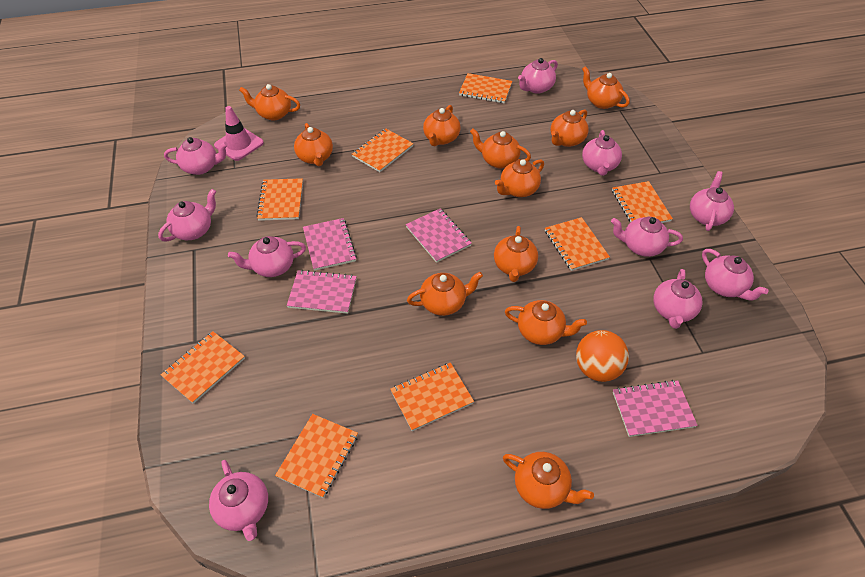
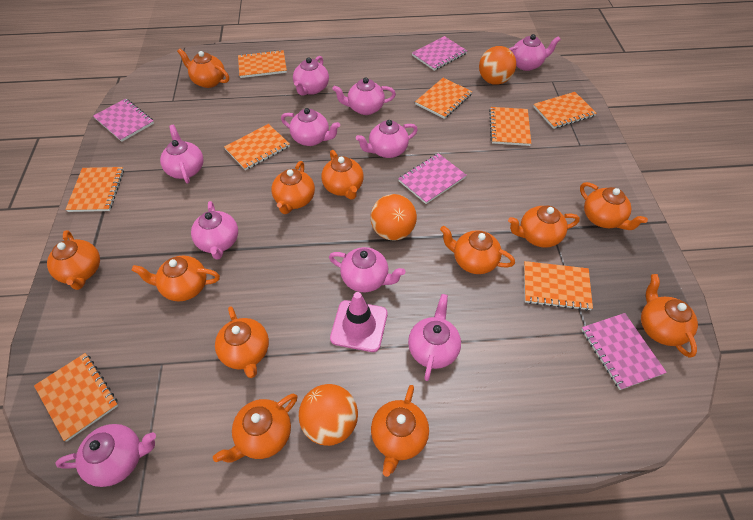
orange ball: [576,330,629,382] = 1 -> [299,384,358,446] [370,194,417,240] [479,46,516,85] = 3
orange teapot: [239,84,300,120] [294,123,333,166] [407,272,483,316] [423,105,461,146] [470,129,531,169] [494,226,538,282] [495,159,544,197] [503,452,594,509] [505,300,587,345] [551,109,589,147] [582,66,630,109] = 11 -> [47,230,100,290] [131,255,220,301] [177,49,229,88] [213,394,297,463] [215,306,269,378] [271,161,315,214] [321,150,364,200] [371,385,429,477] [440,226,515,274] [508,206,580,248] [580,182,648,230] [641,274,698,358] = 12

